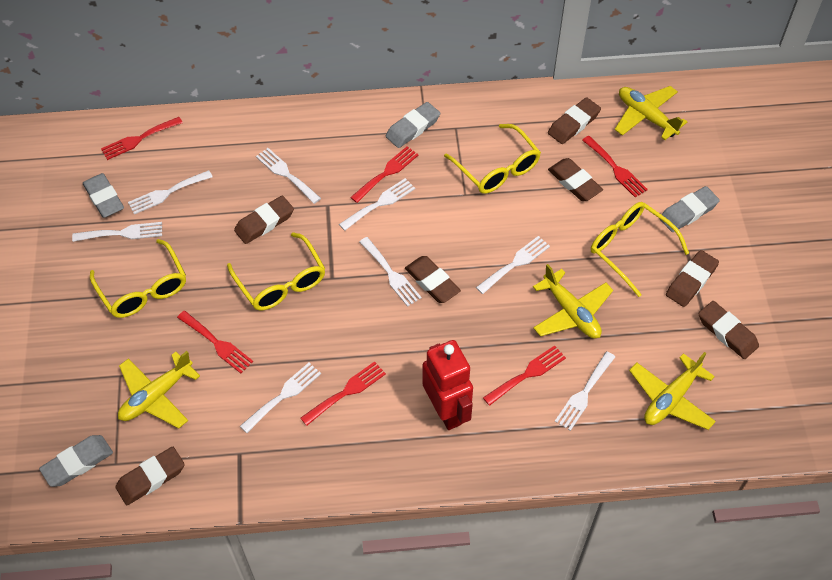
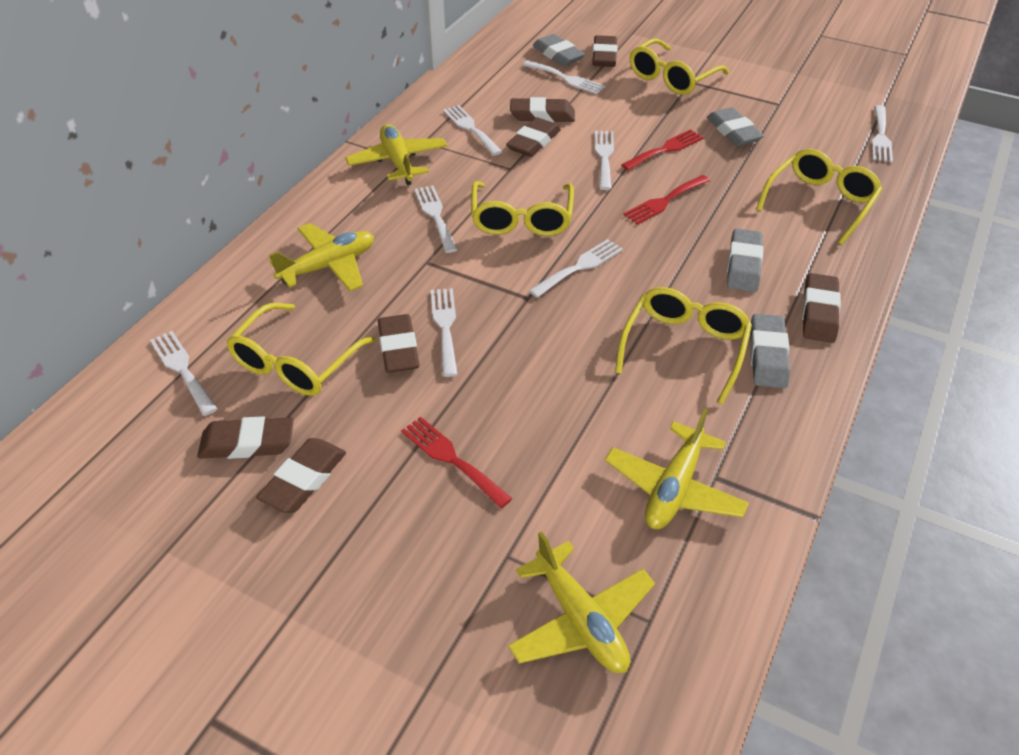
red fork: [101,117,183,160] [177,311,253,373] [300,361,386,426] [350,146,419,203] [483,345,566,406] [582,136,648,198] = 6 -> [401,417,512,508] [621,129,704,171] [624,175,710,225] = 3
red robot: [422,340,473,430] = 1 -> none = 0
yellow glasses: [90,239,186,318] [227,232,325,310] [444,124,541,194] [591,202,689,297] = 4 -> [226,303,376,396] [471,181,574,236] [615,287,752,405] [630,38,729,95] [756,149,883,245] = 5

